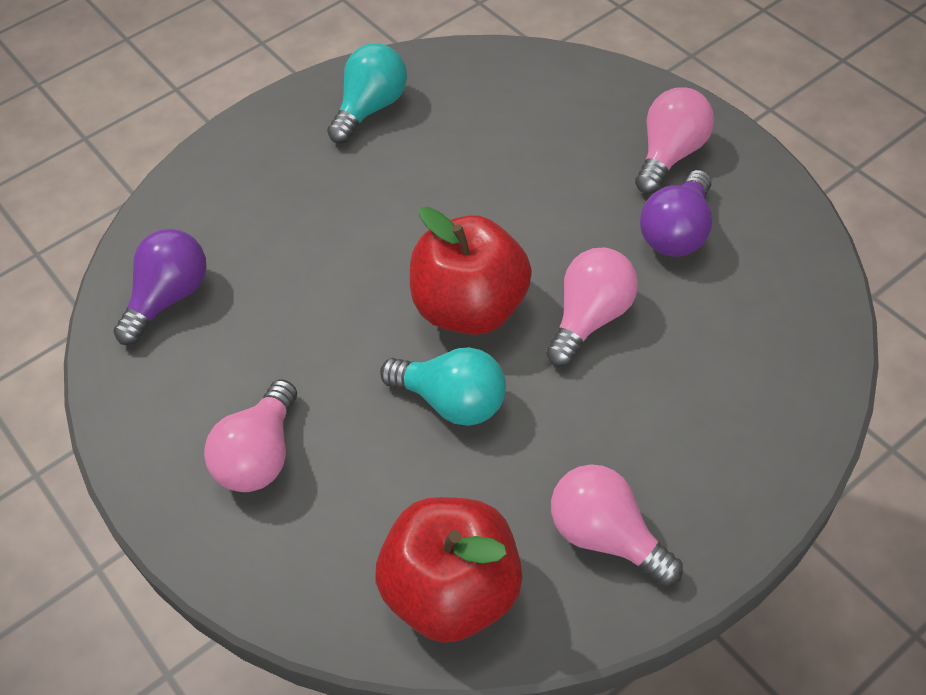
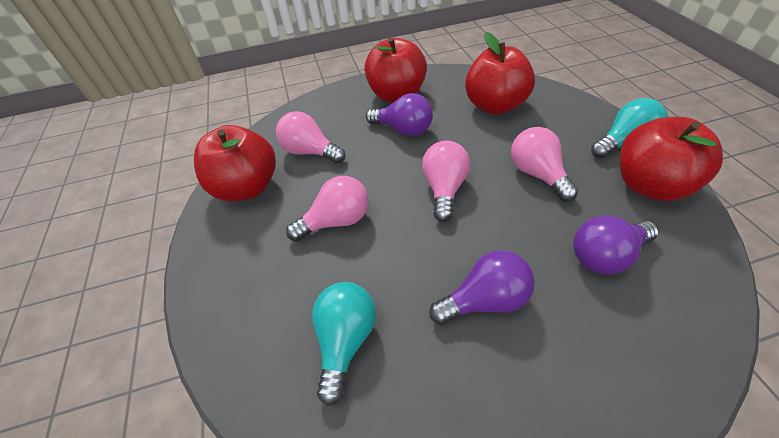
purple light bulb: [113,229,207,345] [640,170,712,257] = 2 -> [366,93,433,136] [429,250,535,325] [573,216,659,274] = 3
red apple: [376,497,522,643] [410,207,532,335] = 2 -> [194,125,276,201] [364,37,427,103] [465,32,535,115] [620,117,723,201] = 4

